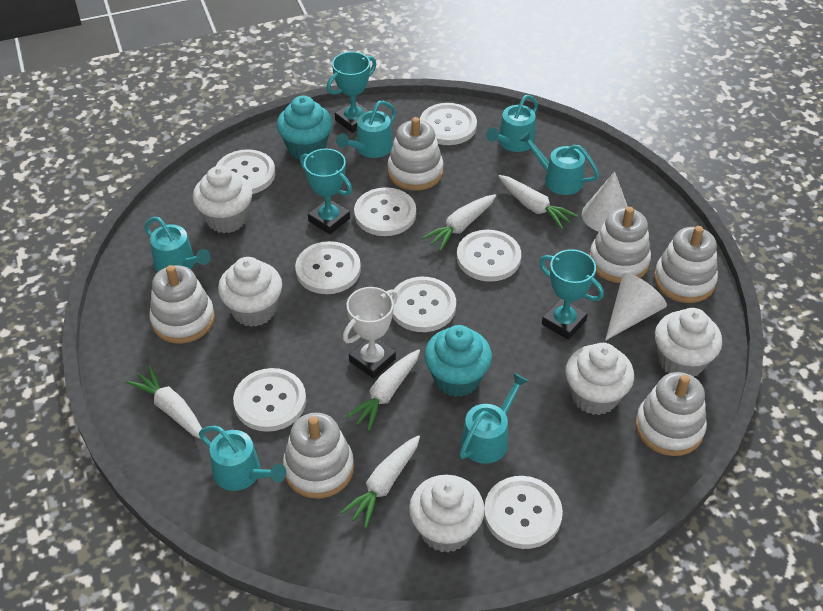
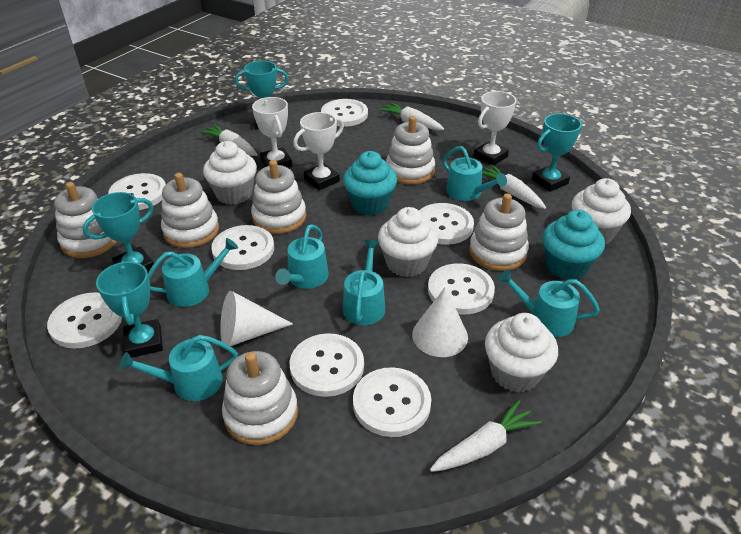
turquoise trophy: [300,148,352,234] [327,52,376,133] [539,249,604,340] = 3 -> [83,192,154,273] [96,261,163,358] [235,61,289,129] [532,114,583,192] = 4
white carrot: [126,366,202,439] [340,435,420,528] [345,349,420,431] [422,194,496,251] [498,175,578,229] = 5 -> [199,124,258,156] [379,102,444,130] [430,400,541,472] [482,164,546,209] = 4
white cupcake: [193,166,252,233] [218,257,282,327] [409,475,485,553] [565,343,634,415] [655,308,722,377] = 5 -> [203,141,257,205] [378,207,438,277] [485,313,558,392] [572,178,631,244] = 4
white trophy: [343,287,398,379] = 1 -> [252,97,292,168] [293,112,344,190] [473,91,516,166] = 3

